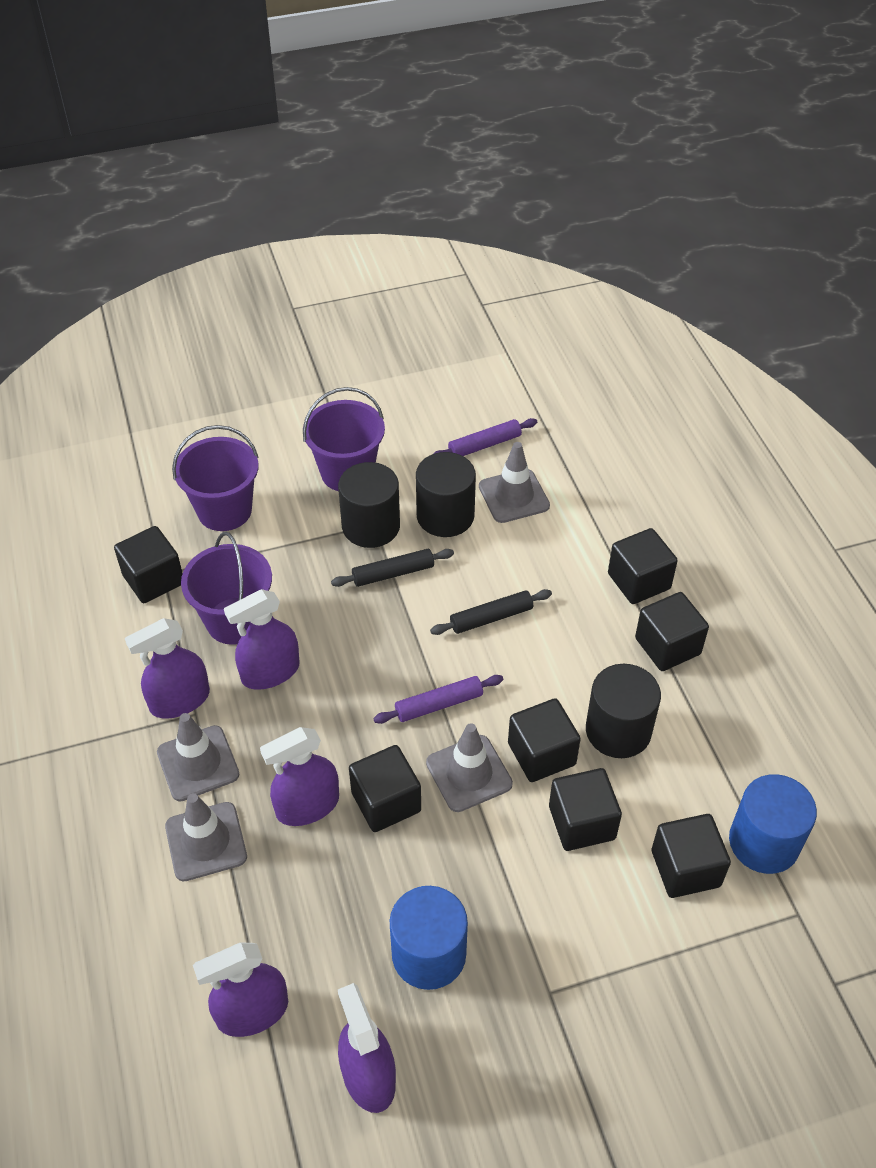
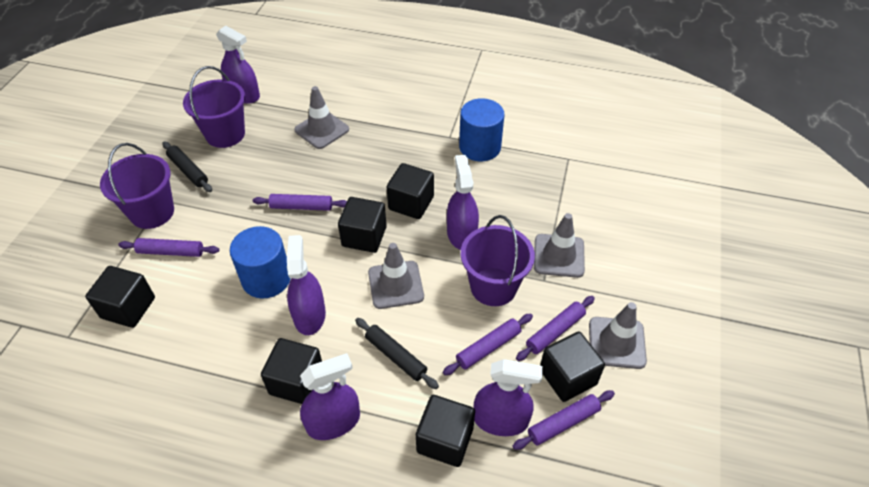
black cube: [114,526,183,603] [349,745,421,832] [508,698,581,782] [549,768,622,851] [608,528,678,604] [635,592,709,671] [652,814,731,898] = 7 -> [85,266,155,328] [261,338,322,404] [338,197,387,253] [387,163,434,219] [416,395,475,467] [540,332,605,402] = 6
black cylinder: [338,462,400,548] [416,452,476,537] [586,664,661,758] = 3 -> none = 0
purple rolling pin: [373,675,503,724] [433,418,537,456] = 2 -> [118,238,219,257] [253,194,347,211] [443,314,533,375] [512,390,615,450] [516,296,595,361] = 5

